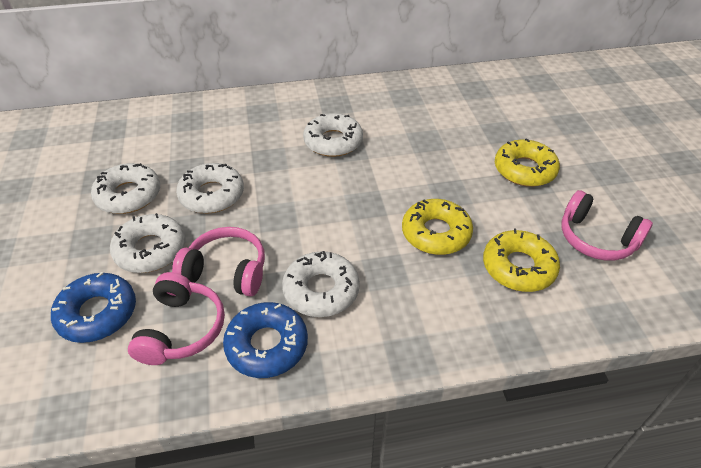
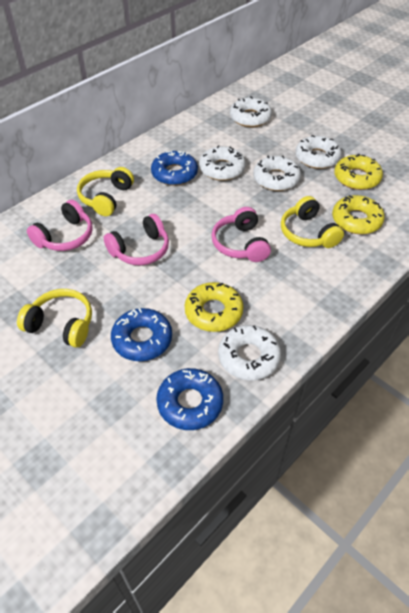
blue donut: [51,272,136,343] [223,302,308,378] = 2 -> [111,308,172,361] [151,151,198,186] [156,368,223,430] = 3
yellow headphones: none = 0 -> [17,289,92,348] [77,167,134,216] [281,196,344,248] = 3

